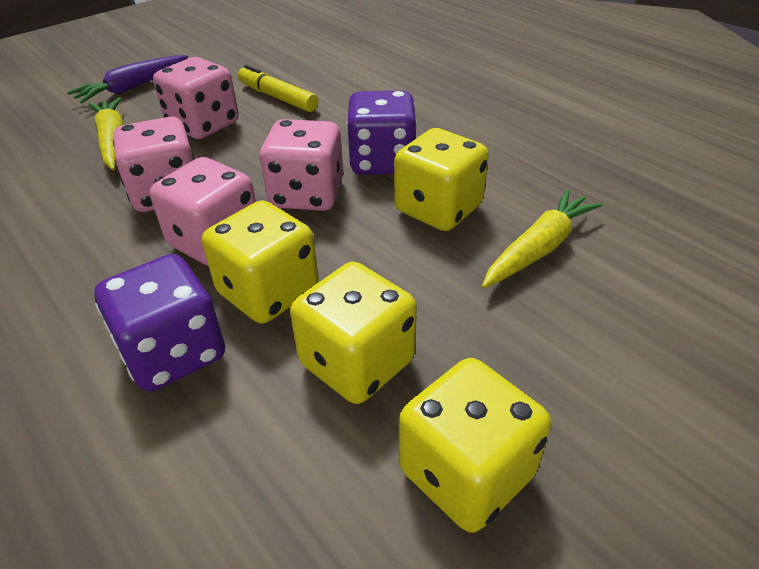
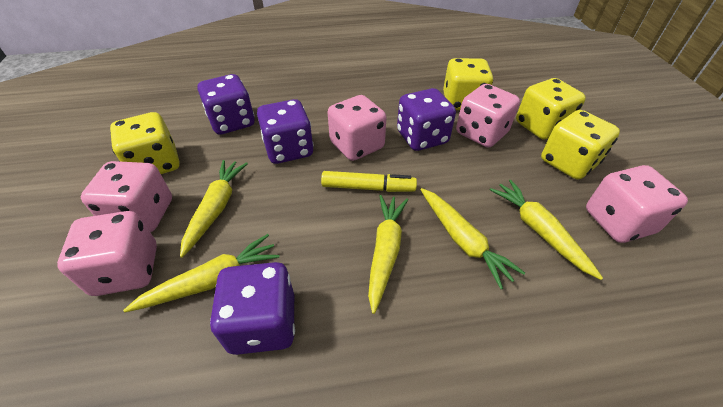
pink dice: [113,117,195,212] [150,157,256,266] [153,57,239,139] [260,119,343,211] = 4 -> [57,211,157,296] [81,161,172,232] [327,95,387,161] [456,84,520,148] [586,165,688,243] = 5
purple carrot: [67,55,188,103] = 1 -> none = 0
purple dice: [94,254,225,392] [346,90,417,175] = 2 -> [197,74,255,135] [210,262,295,355] [257,99,314,164] [397,88,456,151] = 4
yellow carrot: [88,97,123,170] [482,189,603,289] = 2 -> [123,234,279,312] [180,160,248,258] [368,195,408,314] [421,188,525,289] [490,180,603,280] = 5

